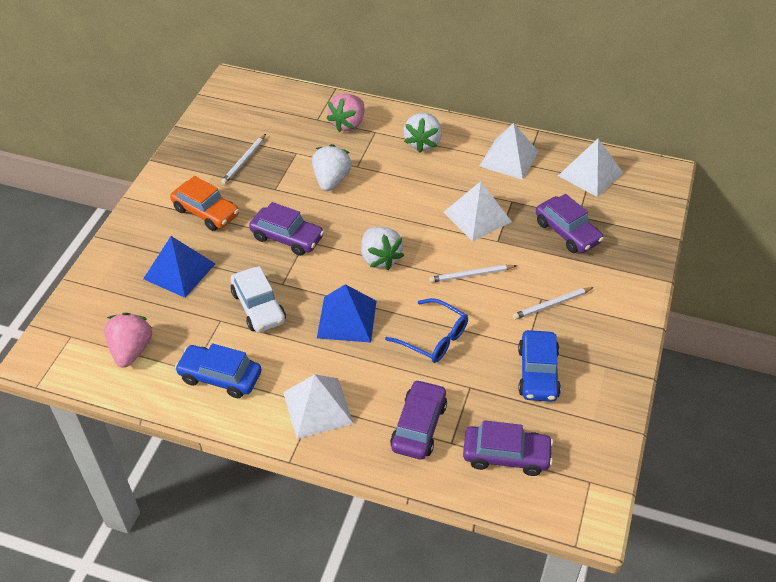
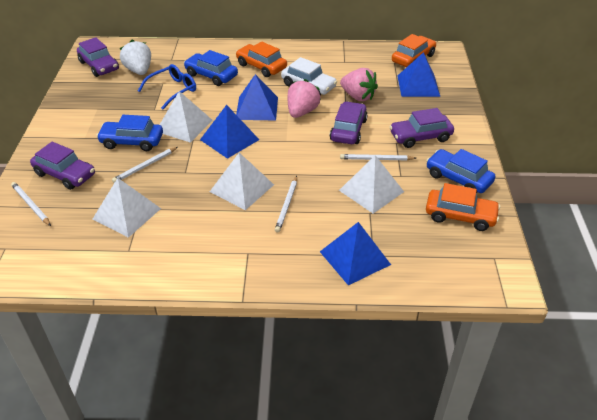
blue car: [175,343,262,398] [518,330,561,402] = 2 -> [96,115,163,151] [184,50,238,86] [426,149,495,193] = 3
blue pyramid: [143,236,215,298] [317,284,377,343] = 2 -> [200,105,259,159] [236,74,278,120] [320,222,391,285] [397,52,440,97] = 4
orange car: [170,176,239,231] = 1 -> [236,41,287,77] [392,34,436,67] [426,183,500,231] = 3
white pencil: [221,134,266,184] [429,265,517,283] [513,287,594,320] = 3 -> [11,182,51,226] [112,147,178,183] [275,176,297,233] [340,154,416,160] = 4
white strawberry: [312,144,352,191] [361,227,404,270] [404,113,442,153] = 3 -> [119,40,151,75] = 1

